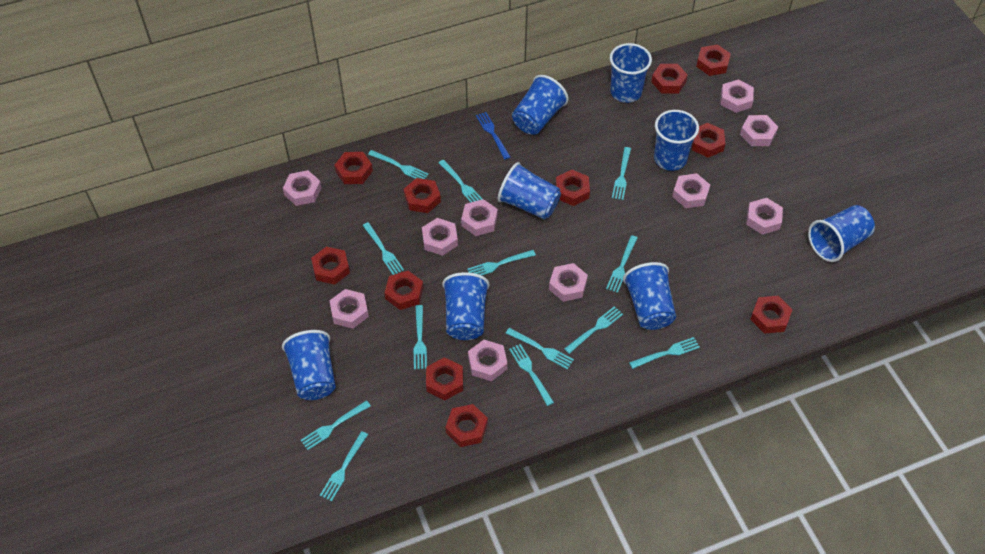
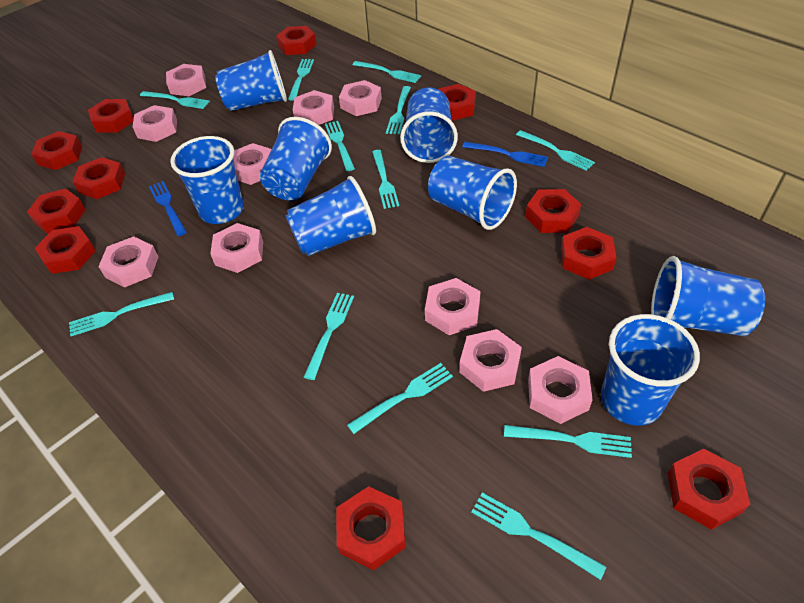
blue fork: [476,112,510,159] = 1 -> [149,181,187,236] [462,142,548,167] = 2
turquoise fork: [301,400,371,450] [320,431,368,501] [362,222,404,275] [368,150,429,179] [414,305,427,369] [439,160,482,202] [467,250,536,275] [506,328,574,370] [509,344,554,406] [564,306,623,354] [606,235,637,293] [612,147,631,200] [629,337,700,369] = 13 -> [69,292,174,336] [140,91,210,109] [288,59,314,101] [304,293,354,380] [325,121,355,171] [347,363,453,434] [353,61,421,83] [372,150,399,209] [386,86,411,135] [471,493,606,580] [504,425,632,458] [516,130,595,171] = 12

